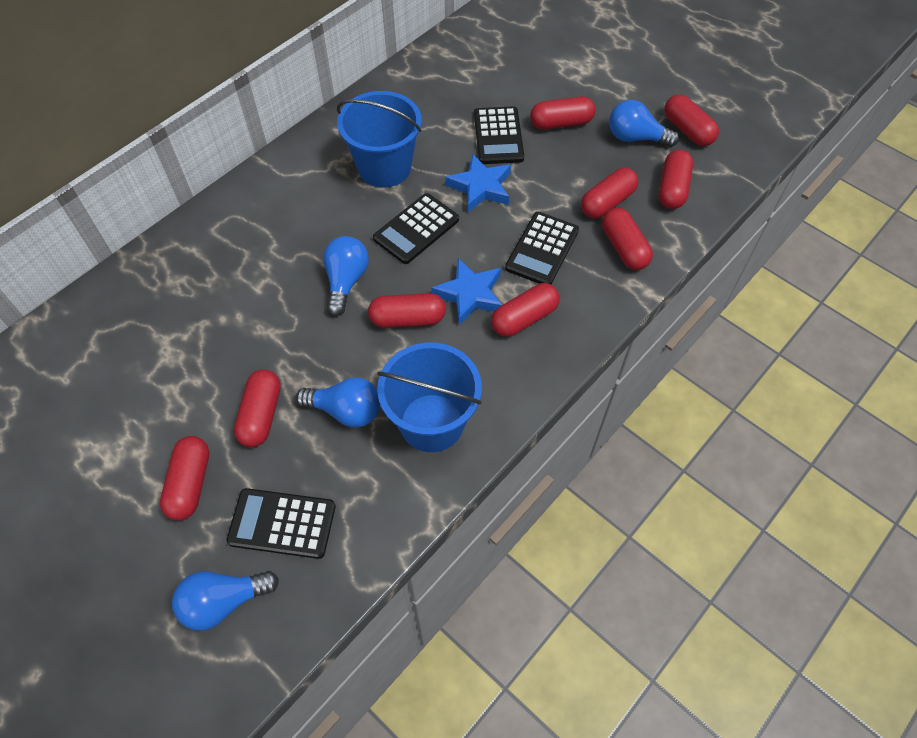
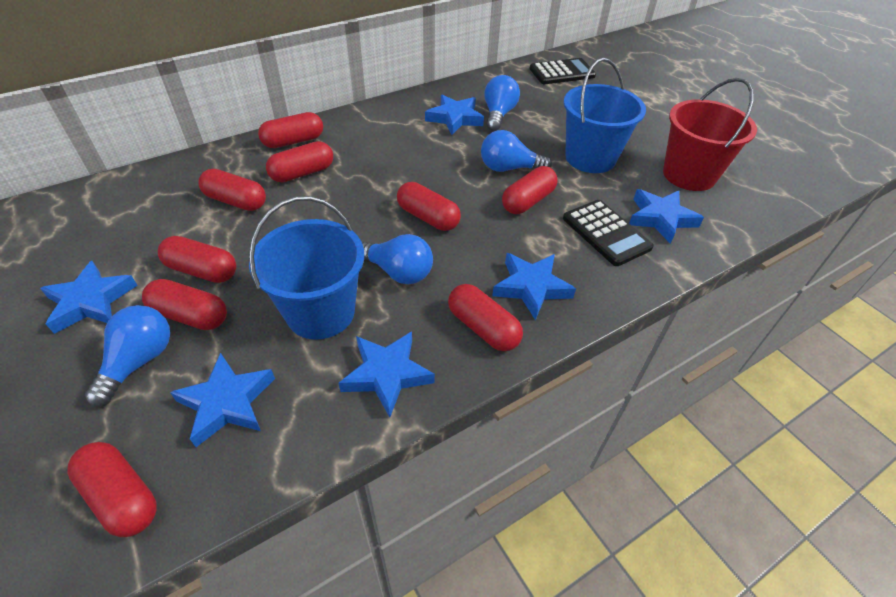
black calculator: [226,488,335,559] [373,193,459,264] [474,106,524,164] [505,212,579,284] = 4 -> [529,58,596,84] [563,200,654,266] = 2
blue star: [431,258,502,325] [446,154,511,212] = 2 -> [40,261,138,334] [170,353,275,447] [339,331,435,417] [425,95,484,135] [492,253,576,320] [629,189,704,244] = 6
red bucket: none = 0 -> [663,78,757,191] = 1

